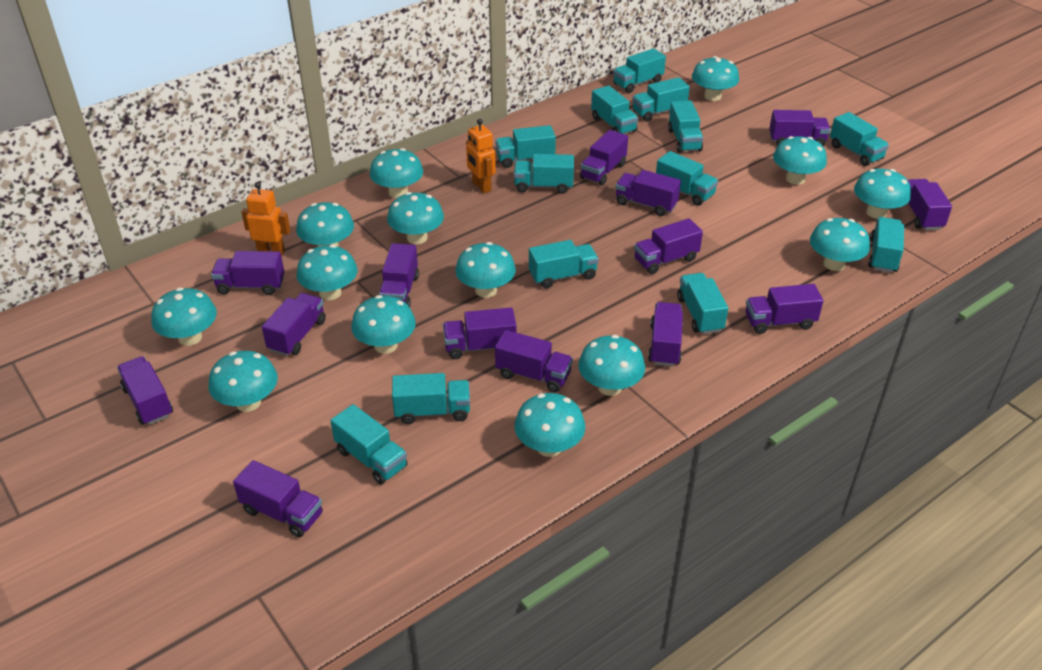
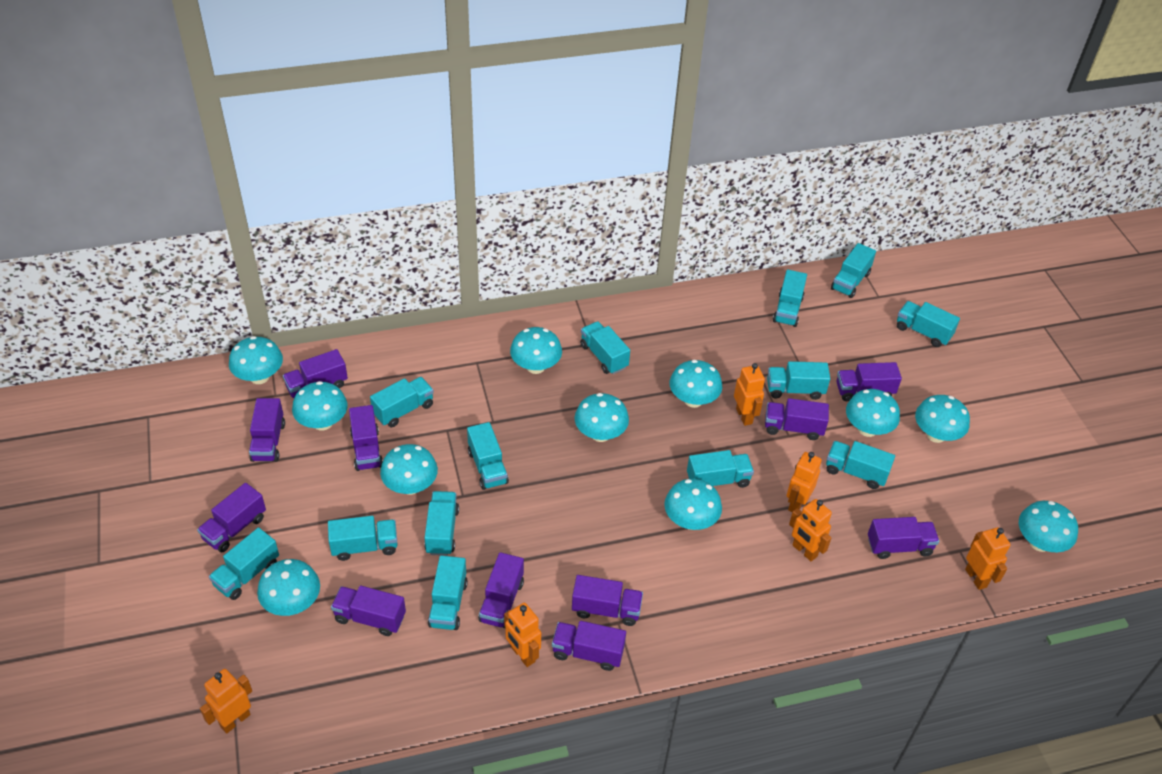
orange robot: [241,182,290,256] [466,119,496,193] = 2 -> [200,669,252,734] [504,603,541,667] [734,363,765,426] [787,452,822,512] [789,499,832,561] [965,527,1011,590] = 6
purple truck: [117,356,173,425] [211,251,284,295] [233,460,323,537] [262,293,326,356] [379,243,419,307] [443,308,516,359] [495,330,573,392] [580,130,628,185] [615,170,681,216] [634,218,703,274] [648,302,683,366] [746,284,823,334] [769,110,830,146] [907,179,952,230] = 14 -> [197,483,266,552] [249,398,285,462] [283,349,348,398] [331,586,406,636] [349,405,383,471] [478,552,524,628] [552,621,626,671] [572,575,643,626] [765,398,829,440] [836,362,902,401] [868,517,939,559] = 11
turquoise mushroom: [151,288,217,346] [209,351,278,412] [296,202,354,247] [297,245,357,300] [351,295,416,354] [370,148,423,198] [387,192,444,244] [455,242,516,298] [515,393,585,457] [578,335,645,396] [692,56,739,101] [773,136,827,185] [810,218,870,271] [854,169,911,219] = 14 -> [229,336,283,384] [257,559,320,616] [292,381,347,431] [380,444,438,495] [510,327,562,374] [574,393,629,442] [664,479,722,530] [670,360,722,408] [846,389,900,437] [915,395,970,443] [1019,501,1078,552] = 11

